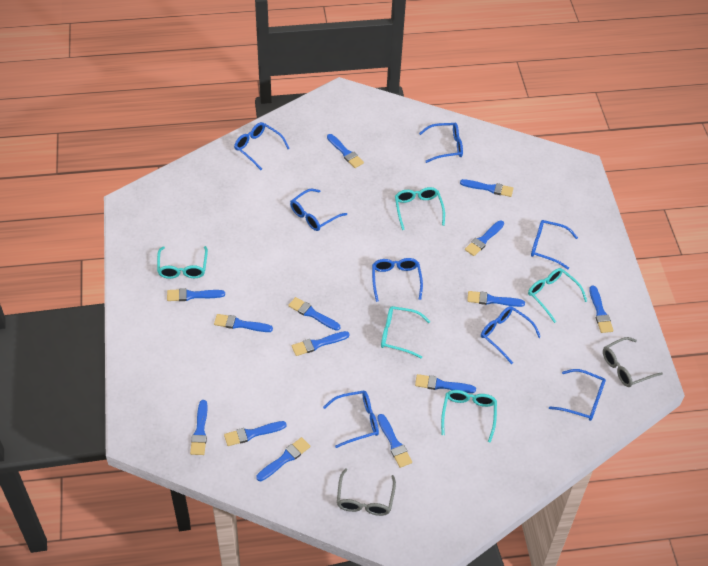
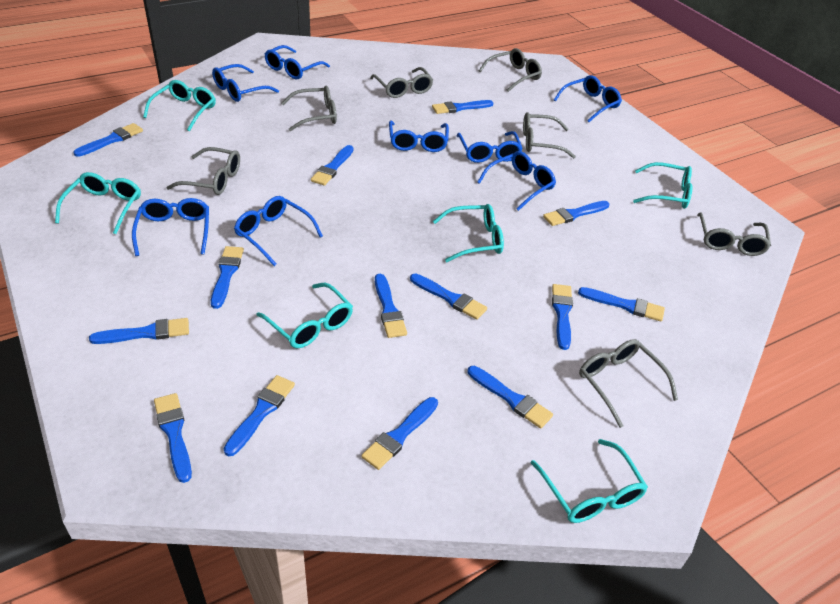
grey glasses: [337,468,396,516] [603,337,663,387] = 2 -> [166,147,240,195] [281,86,337,132] [370,67,433,98] [479,48,542,92] [523,112,576,158] [579,339,678,428] [697,212,771,256] = 7
turquoise glasses: [157,246,208,279] [381,306,430,359] [395,187,445,230] [441,390,497,443] [528,268,587,323] = 5 -> [55,172,141,234] [143,80,216,131] [257,283,353,348] [433,204,504,262] [531,439,648,523] [633,162,692,209] = 6

